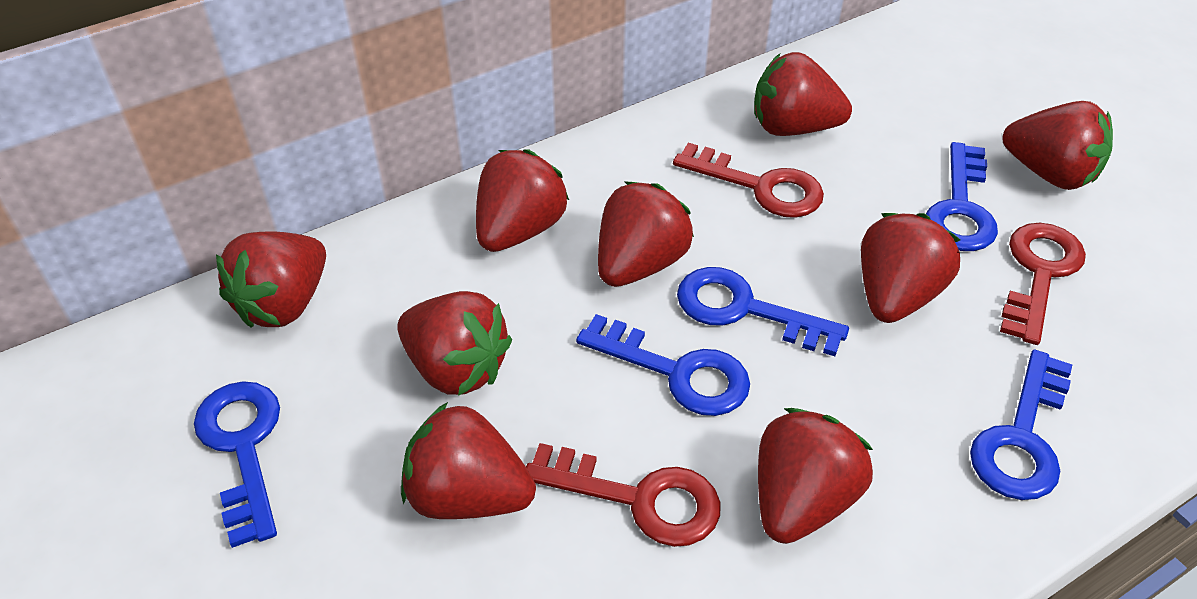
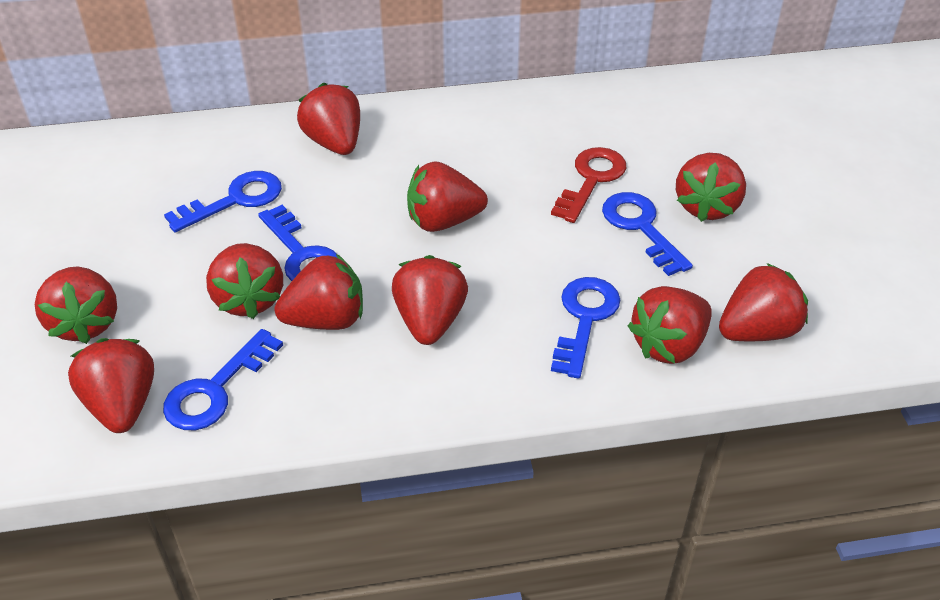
red key: [526,443,720,547] [673,143,824,218] [1000,223,1086,345] = 3 -> [551,147,626,223] = 1
red strawberry: [216,231,326,328] [397,291,512,396] [401,402,536,519] [476,149,569,252] [598,181,694,287] [754,52,852,136] [758,408,873,544] [861,213,960,323] [1002,101,1113,190] = 9 -> [35,267,117,344] [68,338,154,433] [206,243,283,319] [275,254,363,330] [297,83,360,155] [392,255,468,345] [407,161,488,232] [628,286,712,364] [676,153,746,222] [719,263,808,341] = 10

